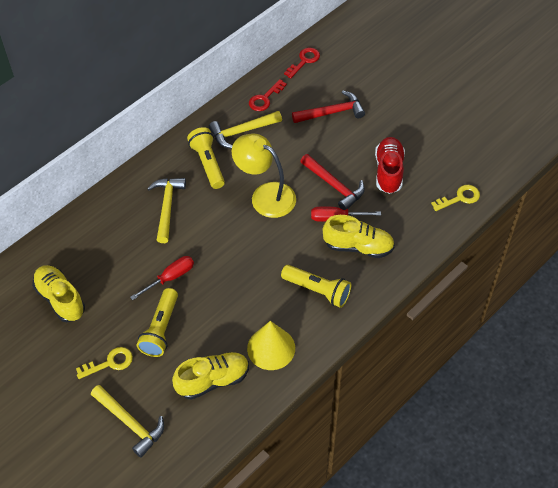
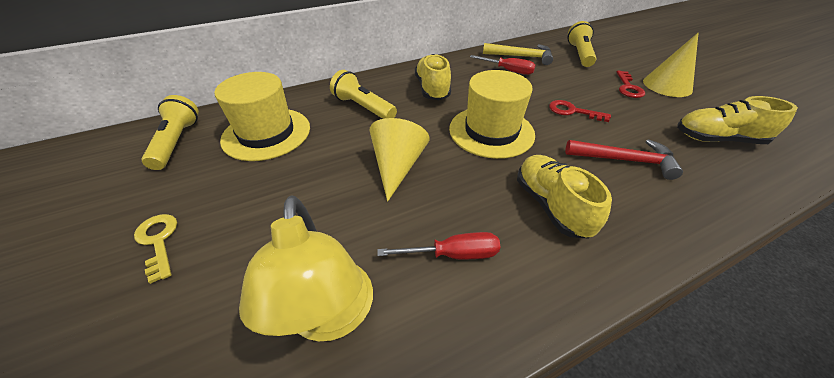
red hammer: [292,91,365,123] [300,154,365,210] = 2 -> [565,139,683,180] = 1
red shoe: [375,137,405,194] = 1 -> none = 0
yellow cone: [247,321,295,370] = 1 -> [370,118,430,202] [643,32,699,97] = 2
yellow hammer: [91,385,164,458] [147,178,186,243] [209,111,282,149] = 3 -> [483,43,553,65] = 1
yellow hat: none = 0 -> [214,72,310,161] [449,70,535,159] = 2
yellow key: [76,347,133,379] [431,185,480,211] = 2 -> [134,214,177,284] = 1

